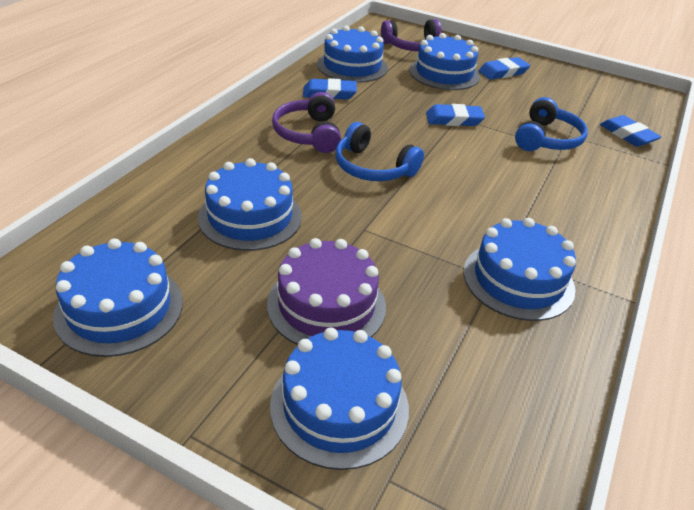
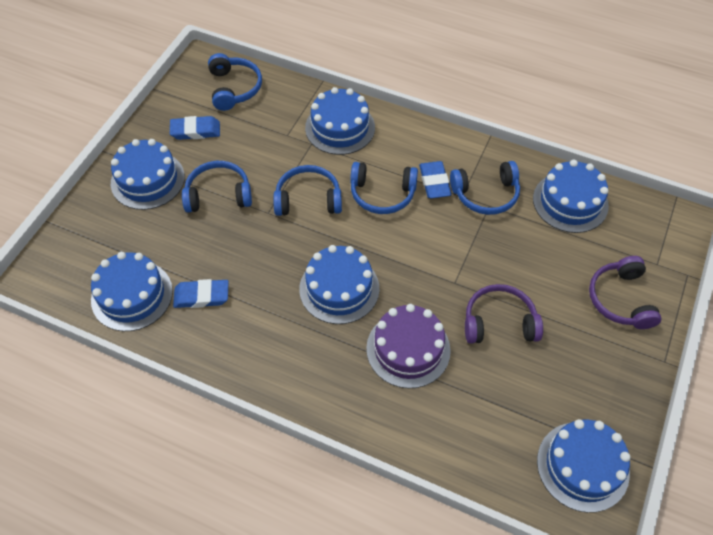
blue eraser: [303,78,357,100] [426,104,485,126] [479,57,530,80] [600,115,661,147] = 4 -> [170,116,220,140] [173,279,228,308] [419,161,452,198] = 3
blue headphones: [336,122,424,181] [515,97,588,151] = 2 -> [182,161,252,213] [208,53,262,111] [273,165,342,216] [350,162,418,214] [450,161,520,215] = 5

